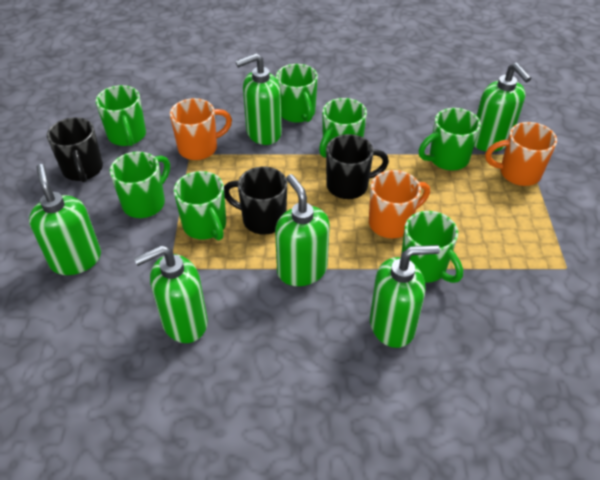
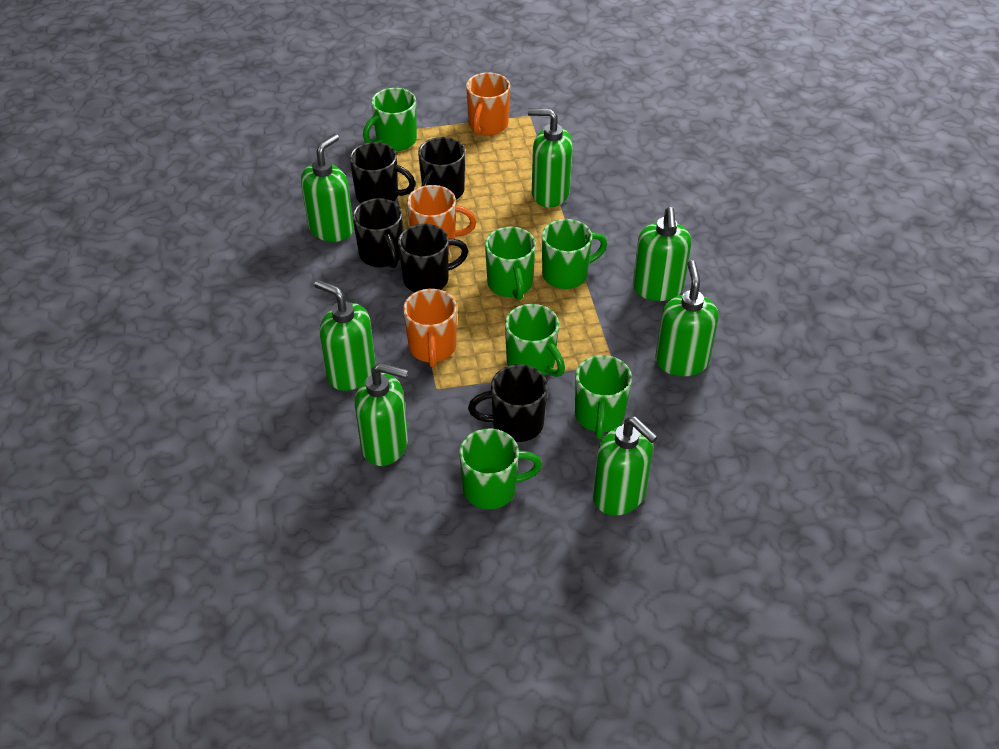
black mug: [47,117,103,182] [224,167,287,234] [326,134,389,199] = 3 -> [349,142,416,204] [353,198,403,268] [398,224,468,292] [418,137,465,200] [468,364,548,442] = 5
green mug: [95,85,146,146] [110,152,170,218] [173,171,226,240] [276,64,318,123] [319,98,367,158] [401,211,463,283] [419,108,481,171] = 7 -> [363,88,417,151] [459,429,542,509] [485,227,536,300] [505,304,565,377] [542,219,607,289] [575,355,632,439] = 6
green soap dispenser: [29,164,101,275] [134,245,208,343] [235,53,282,145] [275,174,330,286] [370,245,440,348] [474,63,531,152] = 6 -> [301,134,354,242] [314,280,375,391] [355,363,408,466] [528,108,573,208] [593,417,658,516] [633,207,691,301] [655,260,718,376] = 7

